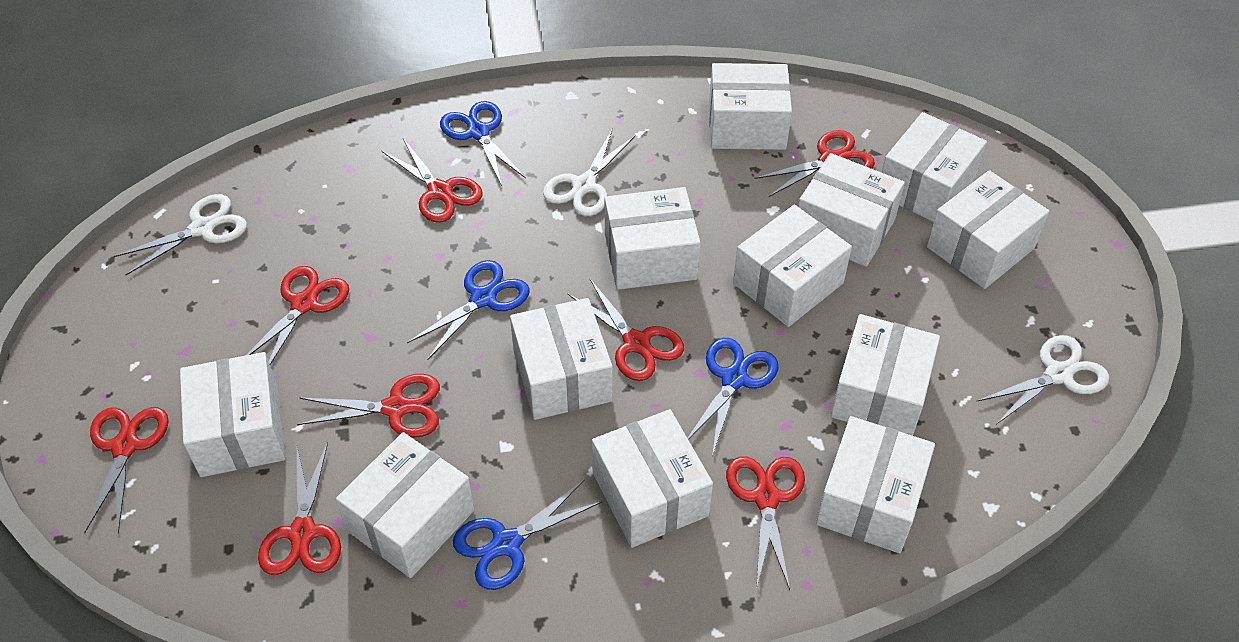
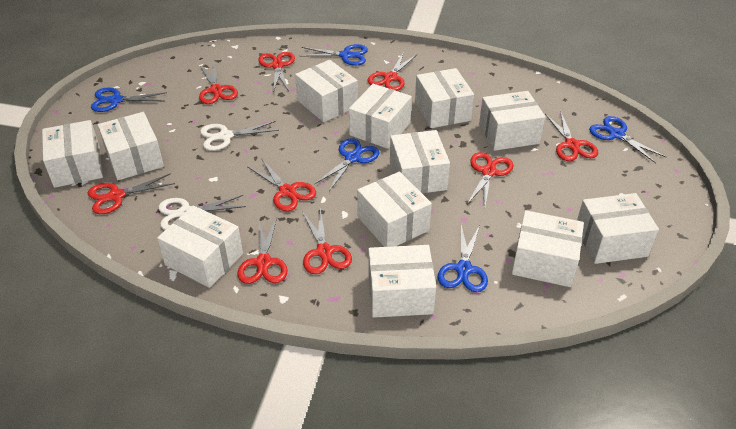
blue scissors: [407,260,530,360] [440,101,526,186] [453,479,602,590] [688,338,779,456] = 4 -> [91,88,167,112] [301,44,368,66] [314,138,379,191] [437,225,488,292] [589,116,666,163] = 5
red scissors: [84,407,169,534] [245,266,349,365] [258,442,341,575] [297,374,440,438] [381,138,483,223] [567,279,684,381] [726,456,805,590] [755,130,875,197] = 8 -> [88,173,175,214] [199,64,238,104] [237,217,288,284] [247,158,316,211] [258,52,295,92] [302,208,352,274] [367,52,416,91] [467,152,513,208] [545,111,598,161] = 9
white scissors: [114,194,247,275] [543,128,635,216] [976,335,1109,424] = 3 -> [158,195,246,230] [200,121,279,151] = 2

